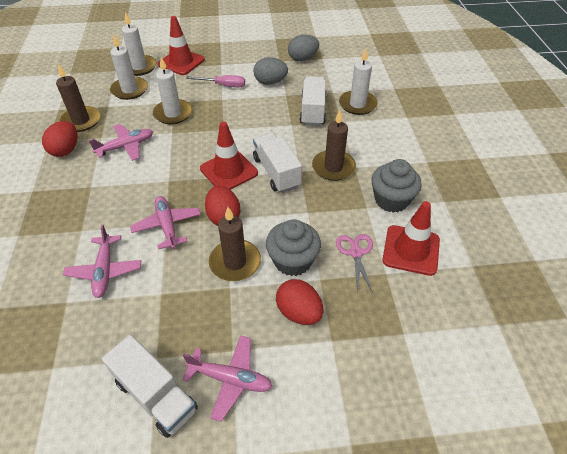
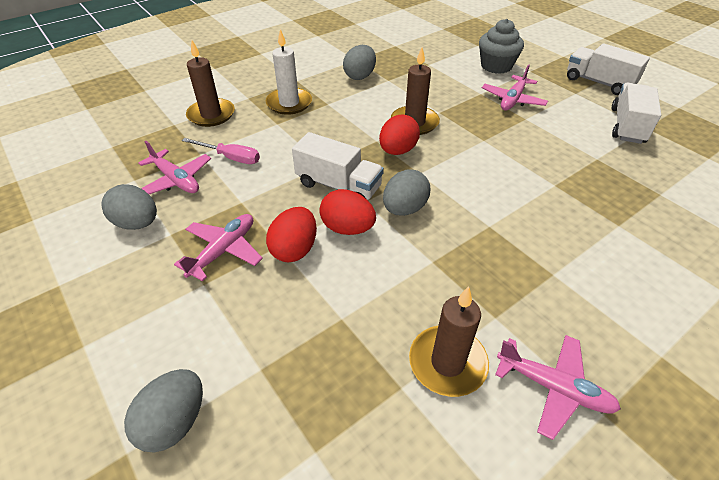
grey cupcake: [266,219,321,276] [372,159,422,213] = 2 -> [479,19,524,74] = 1
grey egg: [254,57,288,85] [288,34,319,61] = 2 -> [101,184,157,230] [124,369,203,453] [343,45,376,80] [383,169,430,216] = 4
pink scissors: [336,234,373,294] = 1 -> none = 0
red traffic cone: [158,16,205,75] [200,122,258,190] [382,201,440,276] = 3 -> none = 0
white candle: [110,34,148,100] [122,12,156,76] [153,57,192,124] [339,48,378,115] = 4 -> [266,29,312,115] = 1

